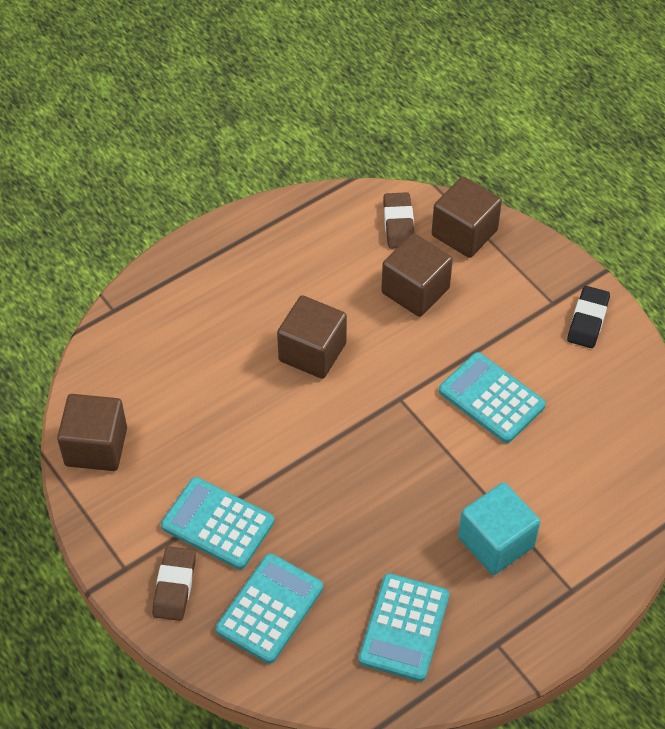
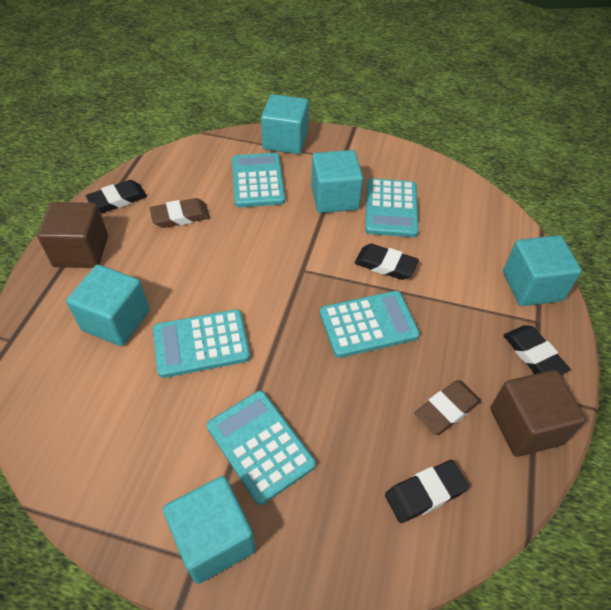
black eraser: [567,286,610,348] = 1 -> [86,180,147,213] [355,244,419,280] [385,460,469,523] [503,326,570,375] = 4
brown cube: [57,394,127,471] [277,295,347,379] [381,233,453,317] [432,177,502,258] = 4 -> [37,202,108,268] [490,370,586,457] = 2
turquoise calculator: [161,477,274,570] [216,553,323,664] [358,573,449,682] [439,352,546,443] = 4 -> [153,309,250,378] [207,391,316,505] [232,153,285,207] [320,291,420,358] [365,179,419,237] = 5
turquoise cube: [458,482,540,575] = 1 -> [66,265,149,346] [163,476,256,584] [261,94,309,154] [311,150,363,213] [503,235,582,306] = 5

